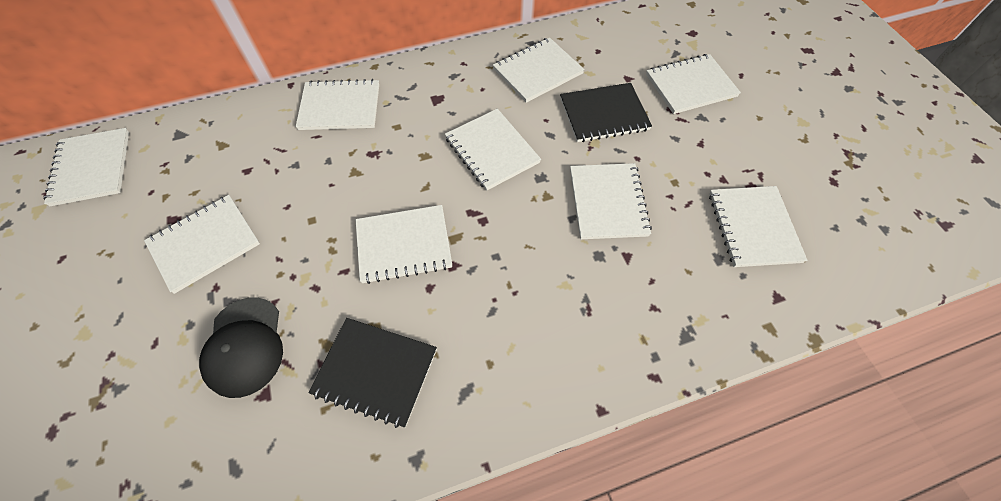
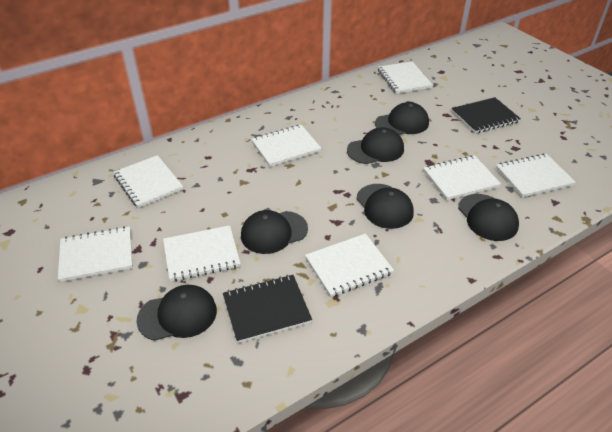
black cap: [199,297,283,398] = 1 -> [136,285,217,341] [241,210,308,254] [347,127,404,164] [356,184,414,229] [375,102,429,135] [458,194,519,241] = 6
white notebook: [43,128,129,206] [144,195,260,294] [296,79,379,130] [355,205,452,284] [445,109,541,191] [493,38,585,103] [570,163,652,239] [646,54,741,114] [709,186,808,267] = 9 -> [58,226,133,282] [113,155,183,208] [163,225,241,281] [251,125,321,167] [305,233,394,297] [378,61,433,94] [423,155,501,200] [496,154,576,197] = 8

